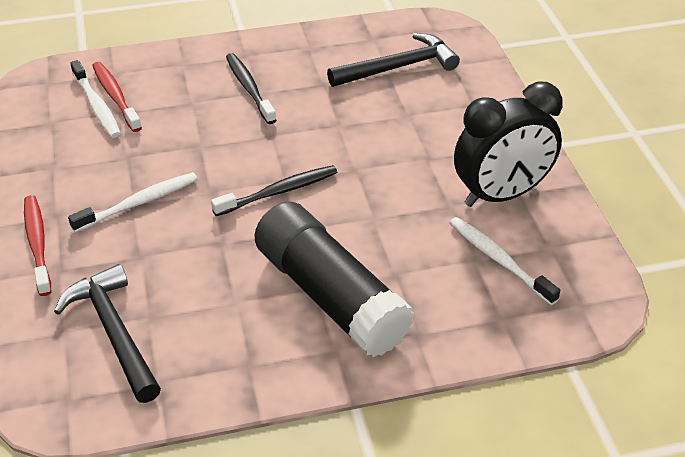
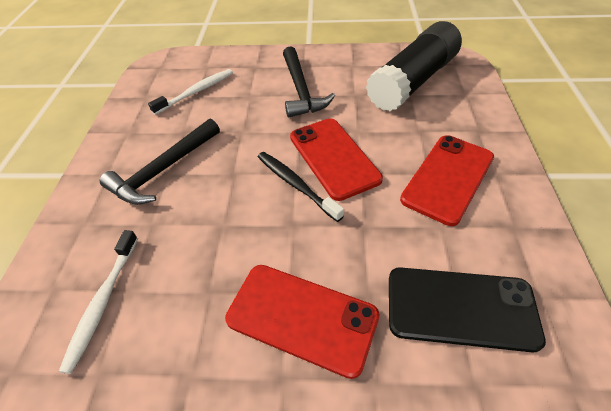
black clock: [454,81,563,207] = 1 -> none = 0
black phone: none = 0 -> [389,267,546,353] = 1
black toothbrush: [211,165,337,216] [226,53,276,124] = 2 -> [258,152,344,222] = 1
red phone: none = 0 -> [225,265,379,379] [290,118,383,201] [400,135,494,226] = 3
red toothbrush: [24,195,51,296] [92,62,142,132] = 2 -> none = 0
white toothbrush: [68,172,198,233] [70,60,121,138] [449,217,560,305] = 3 -> [59,230,138,374] [148,69,233,115] = 2

